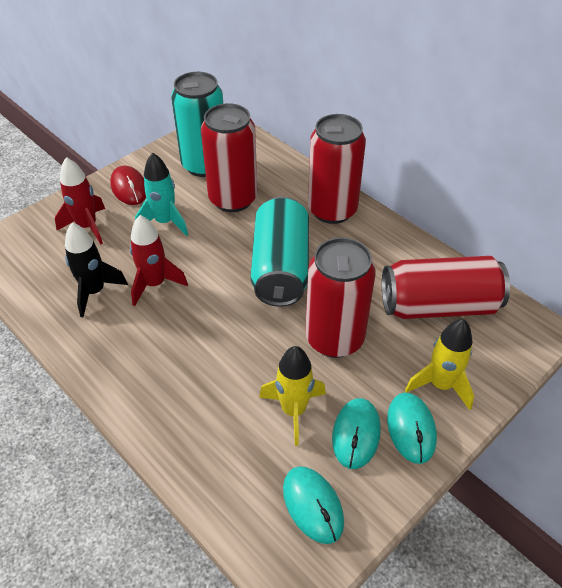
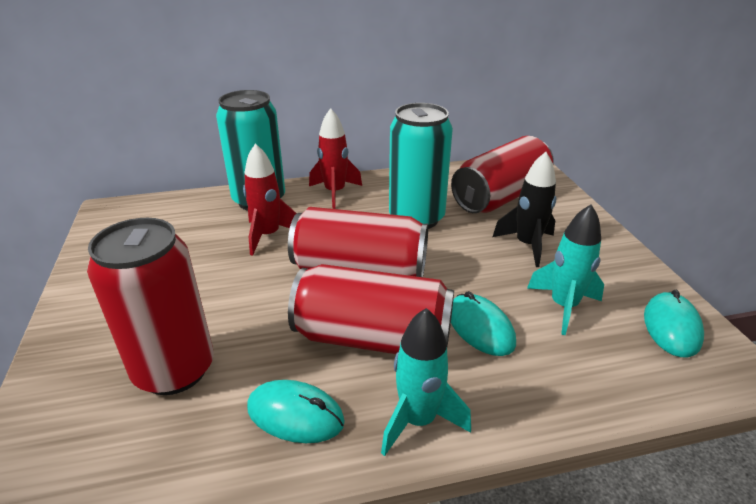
red mouse: [110,166,146,205] = 1 -> none = 0
turquoise rocket: [135,152,188,236] = 1 -> [381,308,471,456] [527,204,604,335] = 2
yellow rocket: [259,346,326,446] [405,319,474,410] = 2 -> none = 0

